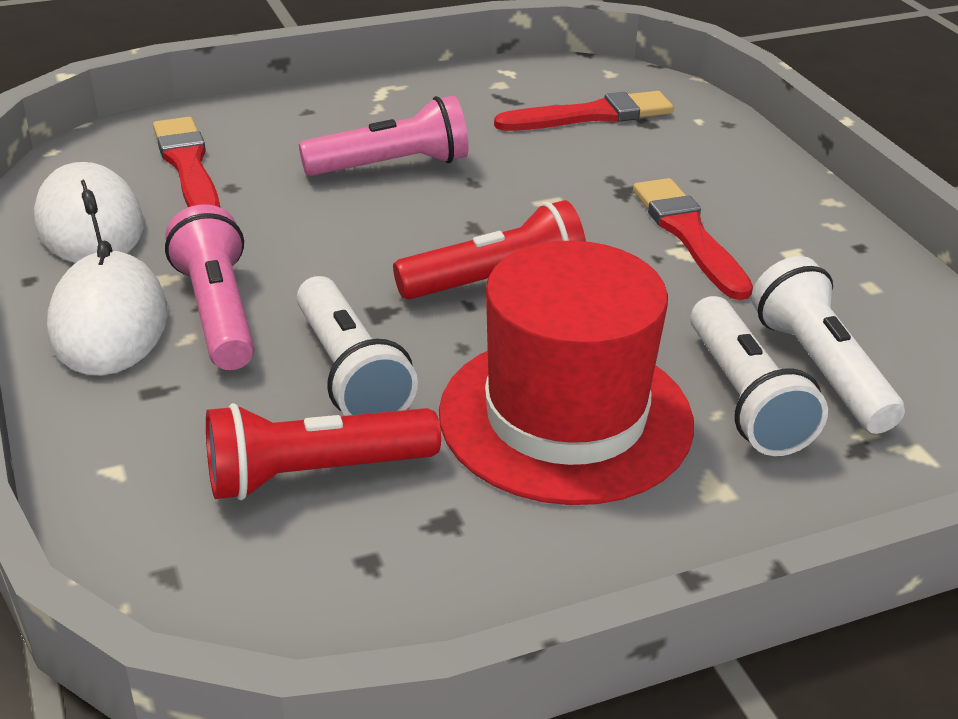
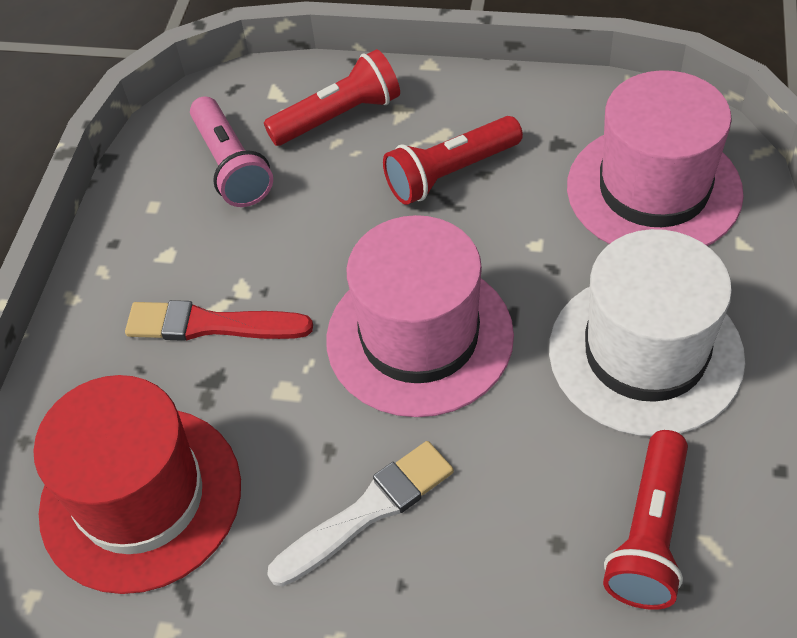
pink flashlight: [165,204,254,370] [299,96,469,176] = 2 -> [190,96,273,207] = 1
pink hat: none = 0 -> [326,215,514,417] [567,70,744,246] = 2
red brush: [153,117,220,207] [494,91,674,131] [633,178,753,300] = 3 -> [125,300,313,341] = 1
red flashlight: [206,403,441,500] [393,200,586,300] = 2 -> [264,49,400,146] [383,116,523,205] [603,430,688,610] = 3
white brush: none = 0 -> [267,441,454,587] = 1
white flashlight: [297,276,418,416] [690,296,828,456] [751,256,905,434] = 3 -> none = 0
white hat: none = 0 -> [549,229,745,436] = 1
white mouse: [34,162,144,263] [47,241,168,376] = 2 -> none = 0

